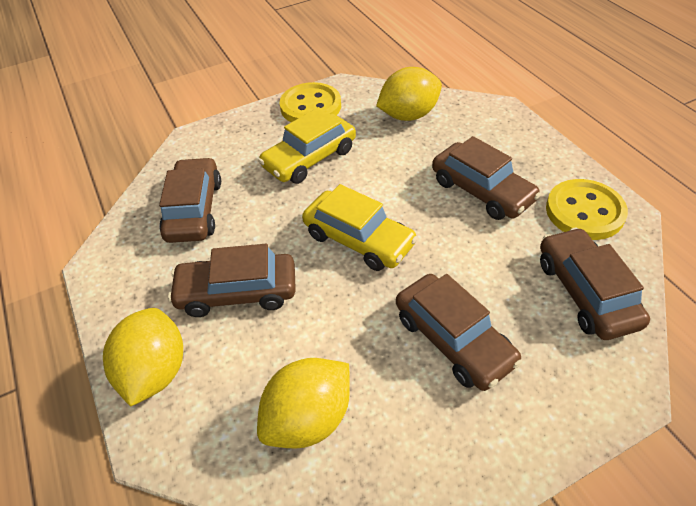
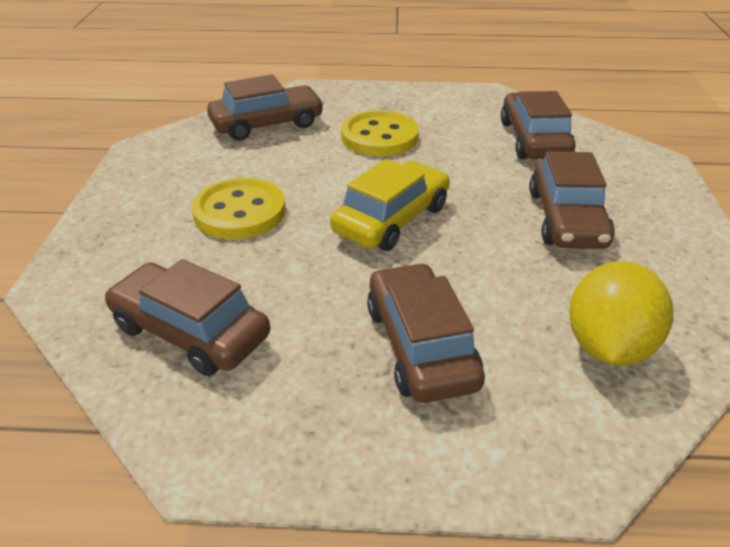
yellow car: [258,107,356,184] [302,184,418,271] = 2 -> [330,159,450,251] = 1
yellow lemon: [103,308,183,407] [257,358,350,448] [376,67,442,121] = 3 -> [569,261,673,366] = 1

